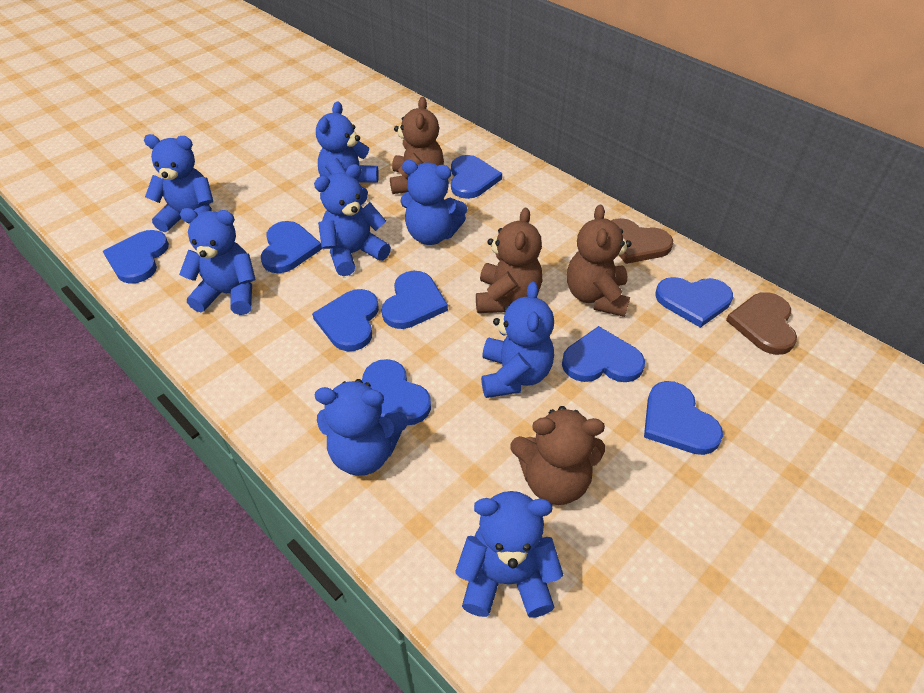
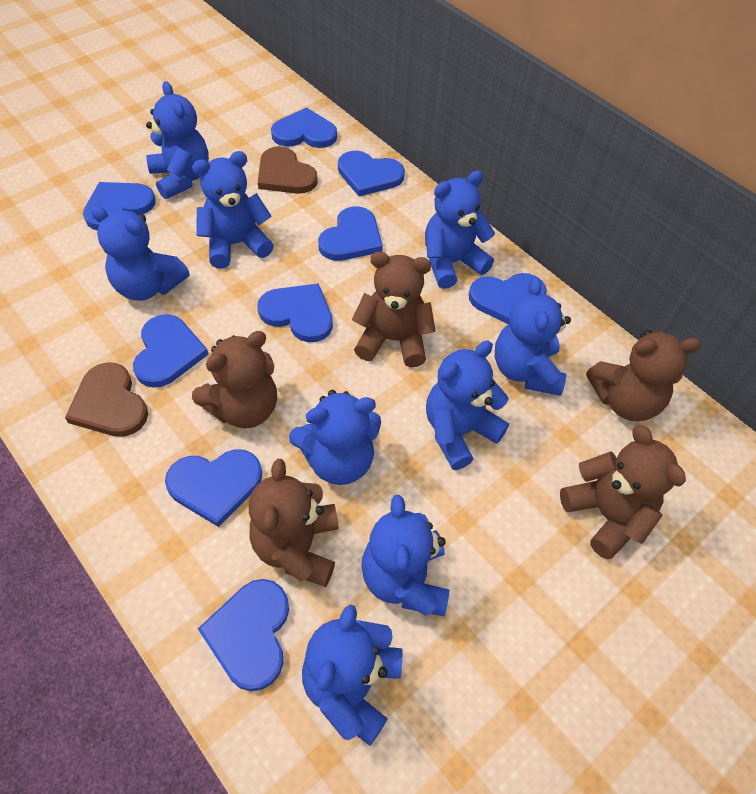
blue teddy bear: [144,134,213,232] [179,208,256,315] [314,164,391,276] [315,379,408,476] [316,101,379,205] [400,160,467,245] [455,491,563,617] [481,282,554,398] = 8 -> [90,205,190,301] [146,81,209,199] [192,151,274,269] [289,390,381,485] [302,604,402,746] [361,495,449,617] [425,170,495,289] [426,341,509,470] [495,278,571,396] = 9
brown teddy bear: [390,97,444,194] [476,208,542,313] [510,406,605,505] [567,205,632,317] = 4 -> [192,331,277,429] [249,459,339,587] [352,252,436,367] [560,425,686,559] [586,330,701,422] = 5

